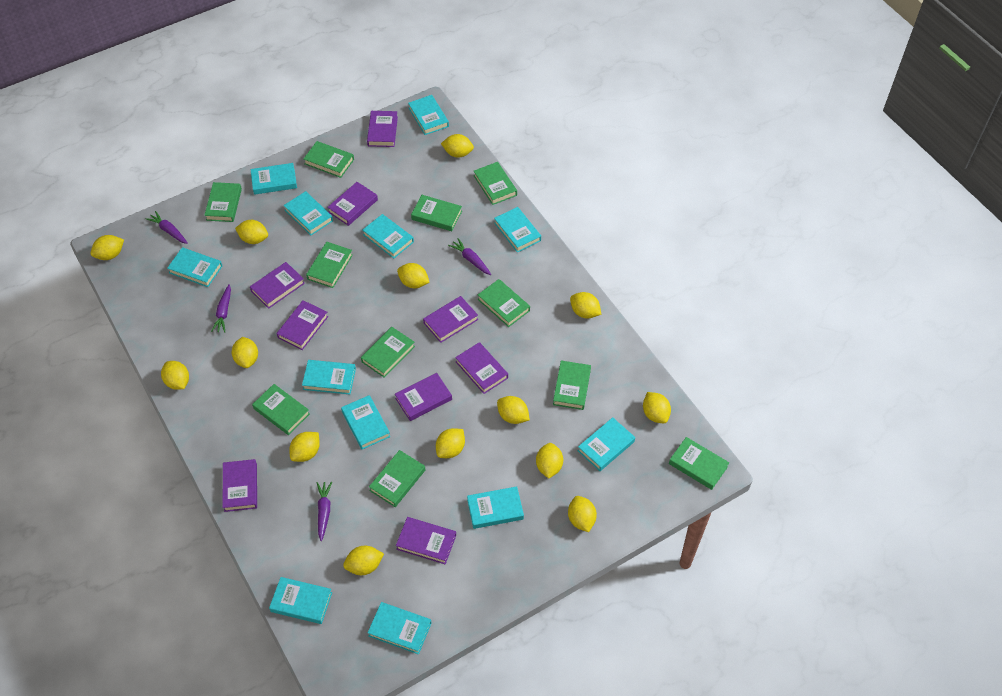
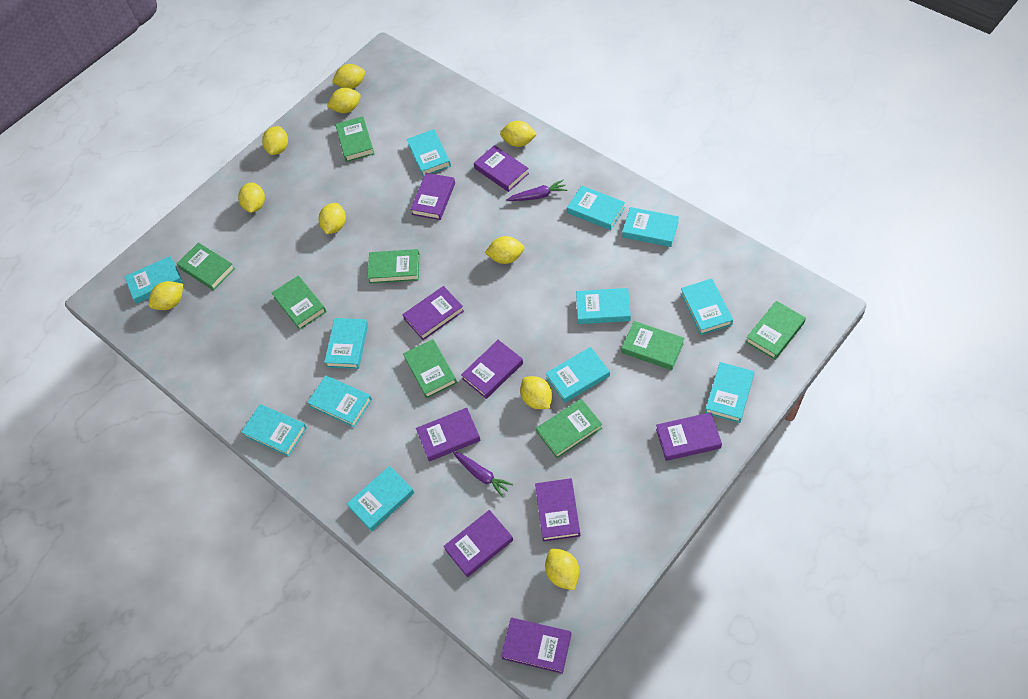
green book: [204,182,242,222] [252,384,310,435] [304,141,354,178] [306,242,353,288] [361,327,415,378] [369,450,425,507] [411,195,462,231] [474,162,517,205] [478,279,530,327] [553,361,591,410] [669,437,729,490] = 11 -> [177,242,235,290] [272,276,327,330] [335,116,375,162] [367,249,420,284] [403,339,457,398] [536,399,602,458] [621,321,684,370] [746,301,806,360] = 8
purple carrot: [146,211,188,244] [211,284,231,332] [317,482,332,541] [448,238,491,275] = 4 -> [453,452,513,498] [507,180,567,201] = 2
yellow lemon: [91,235,124,260] [161,361,189,390] [232,337,258,368] [235,220,268,244] [289,432,320,462] [343,546,384,575] [397,263,429,288] [436,428,465,458] [441,134,474,158] [497,396,530,424] [536,443,563,478] [568,496,597,532] [570,292,602,318] [643,392,671,423] = 14 -> [149,281,183,310] [238,182,265,213] [262,126,288,155] [319,203,346,234] [327,88,361,113] [332,64,365,89] [485,236,524,264] [500,121,537,147] [520,376,552,409] [545,548,580,590] = 10

